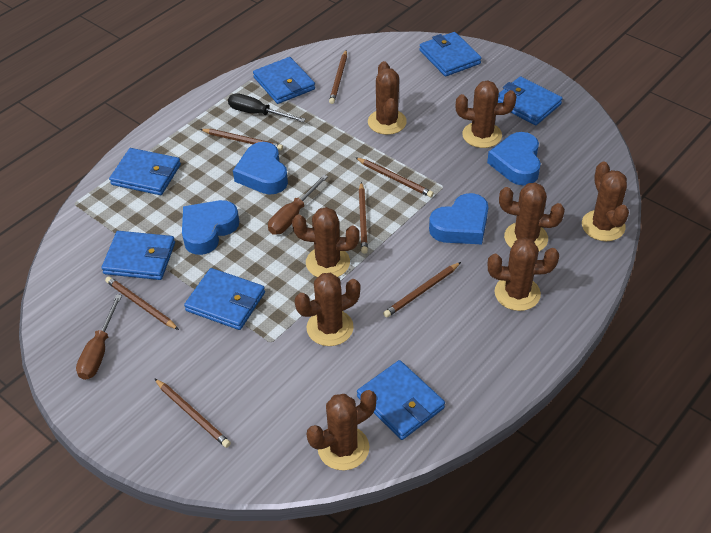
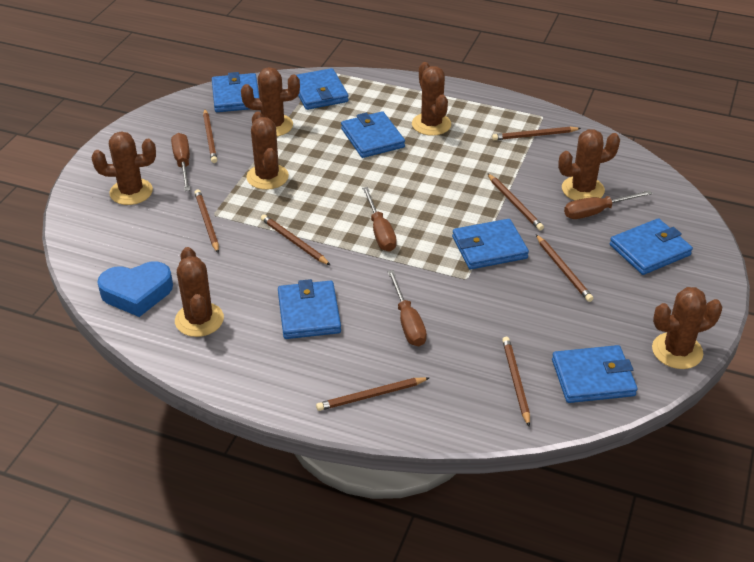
black screwdriver: [228,93,306,122] = 1 -> none = 0
blue heart: [182,200,239,255] [233,142,288,195] [429,193,488,244] [487,132,541,185] = 4 -> [97,262,173,317] = 1
brown cactus: [292,207,360,277] [295,273,360,346] [307,390,377,471] [368,61,407,135] [456,80,516,148] [488,238,559,311] [499,182,565,251] [582,162,629,241] = 8 -> [92,131,156,205] [175,247,224,337] [241,67,300,136] [246,112,289,190] [412,62,451,136] [558,129,620,201] [652,287,722,369] = 7
brown pencil: [105,276,179,330] [154,378,231,448] [200,129,283,151] [329,50,347,104] [355,157,434,197] [359,182,368,254] [383,262,461,318] = 7 -> [194,190,219,253] [203,109,217,163] [261,215,330,265] [316,377,429,411] [487,173,544,230] [492,127,581,140] [502,337,530,427] [536,235,593,302] = 8
brown screwdriver: [76,294,122,380] [268,174,328,235] = 2 -> [171,133,190,191] [362,187,397,252] [387,270,427,346] [564,190,653,219] = 4

